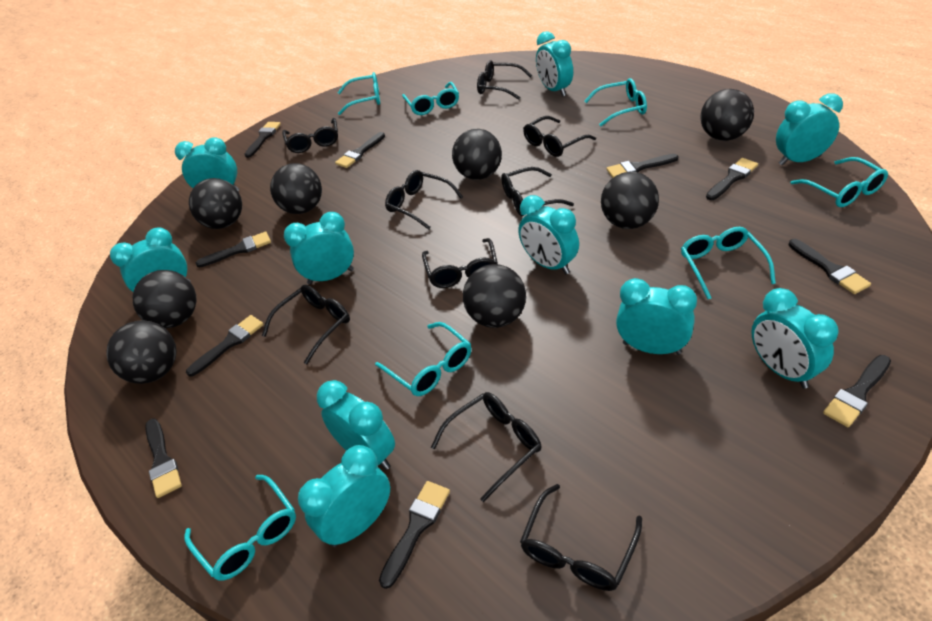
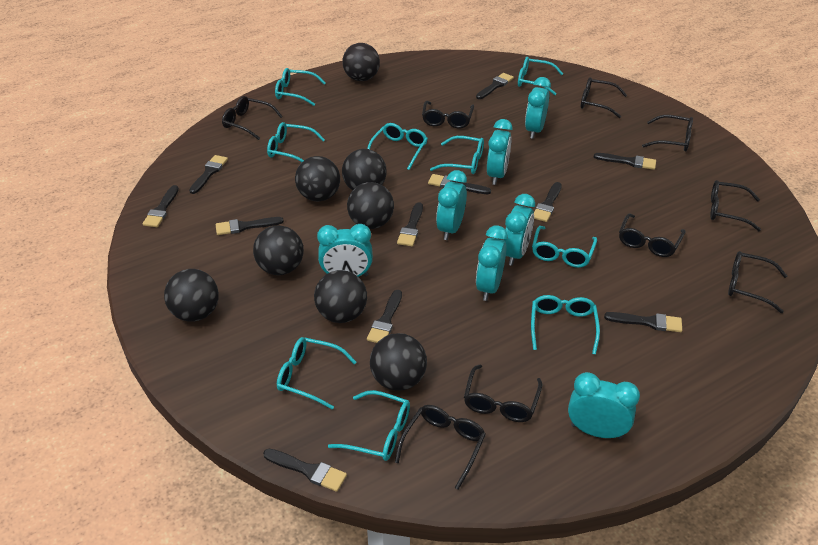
black brush: [145,418,182,498] [186,315,264,377] [196,232,271,268] [244,122,281,158] [335,132,385,168] [379,481,450,589] [607,154,679,178] [706,158,758,200] [789,239,871,294] [823,355,891,427] = 10 -> [142,185,179,227] [189,155,228,194] [216,217,284,235] [263,449,347,492] [367,290,402,343] [397,202,423,246] [428,174,491,194] [476,73,514,99] [534,182,562,222] [594,153,656,170] [604,312,682,332] = 11
turquoise clock: [110,227,190,292] [175,137,239,191] [284,212,354,285] [298,445,390,547] [317,380,395,470] [518,195,579,274] [536,31,573,96] [616,278,697,355] [751,288,839,389] [776,93,843,165] = 10 -> [317,224,373,277] [436,170,467,240] [476,225,508,301] [487,119,512,185] [503,194,535,266] [525,77,551,139] [568,372,640,439] = 7
turquoise glasses: [184,475,296,581] [337,72,380,115] [375,322,471,396] [402,82,459,115] [584,78,647,126] [681,227,776,299] [791,157,888,207] = 7 -> [267,122,325,162] [275,68,326,106] [277,337,356,409] [328,390,410,461] [367,123,428,170] [430,136,484,174] [518,57,563,95] [531,295,600,355] [532,226,597,268] = 9

